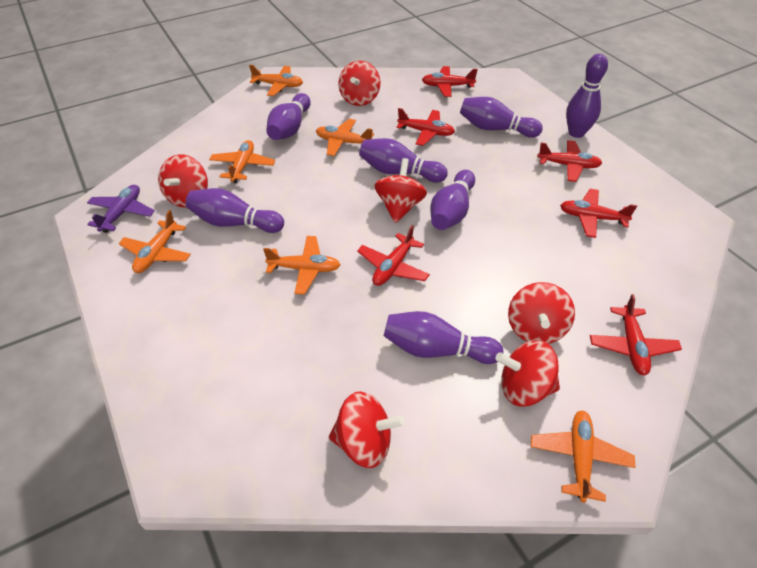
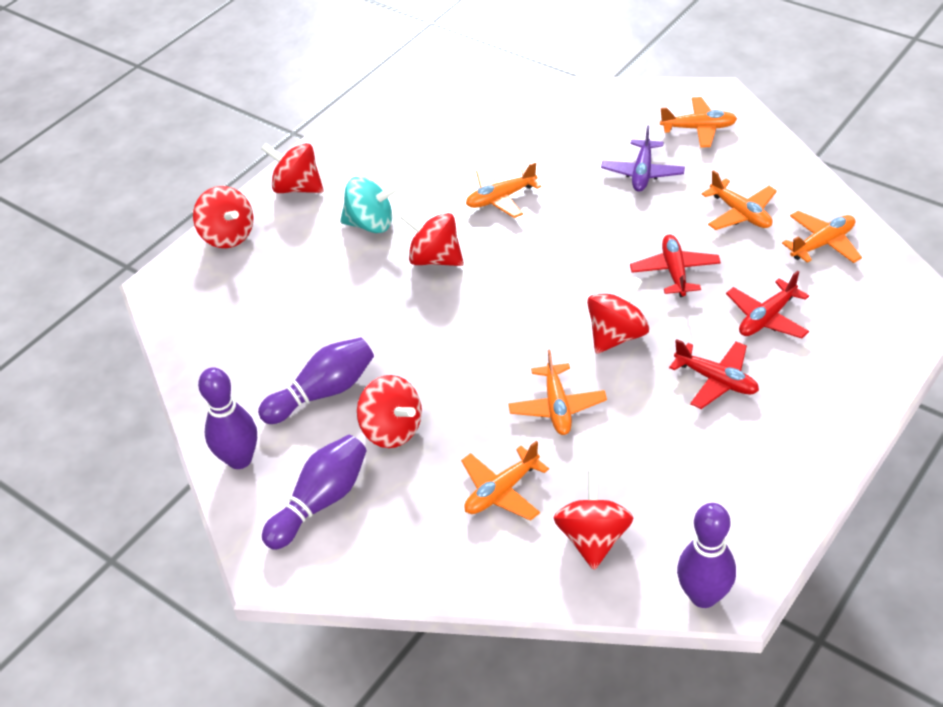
purple bowling pin: [186,188,284,233] [266,93,311,140] [359,138,448,183] [384,311,503,364] [430,170,475,230] [460,97,543,138] [566,54,608,138] = 7 -> [198,367,257,469] [258,337,374,424] [262,435,367,550] [677,503,736,608] = 4
red plane: [357,225,430,286] [396,108,455,146] [422,66,478,97] [537,140,602,182] [560,189,637,238] [590,294,682,375] = 6 -> [630,235,721,297] [669,339,759,409] [726,271,809,338] = 3
turquoise spinning top: none = 0 -> [340,177,399,233] = 1

